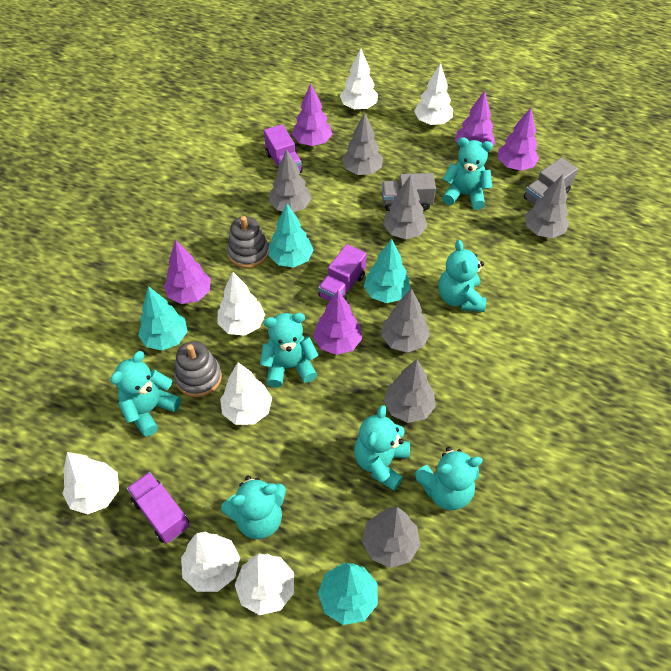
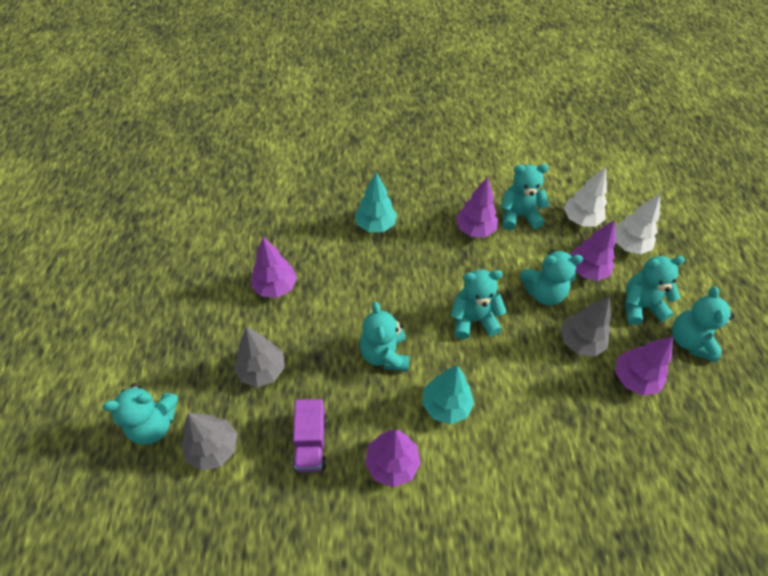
grey stacking toy: [174,341,222,397] [227,216,269,268] = 2 -> none = 0
grey tree: [269,149,312,212] [342,112,383,175] [362,507,420,568] [381,288,430,353] [383,175,427,239] [384,359,436,423] [525,174,569,238] = 7 -> [181,413,237,471] [234,327,285,387] [560,296,611,357] = 3
grey truck: [382,173,436,212] [524,157,578,205] = 2 -> none = 0
purple truck: [127,472,190,544] [264,124,303,173] [318,244,366,301] = 3 -> [293,399,327,472] = 1
turquoise tree: [138,286,188,351] [268,204,313,268] [318,563,378,625] [364,239,411,303] = 4 -> [355,172,397,232] [422,365,474,425] = 2
white tree: [62,452,119,514] [181,532,240,592] [217,272,265,336] [220,362,272,425] [235,554,294,615] [340,48,378,110] [414,63,453,125] = 7 -> [564,167,607,227] [615,194,660,254] = 2

